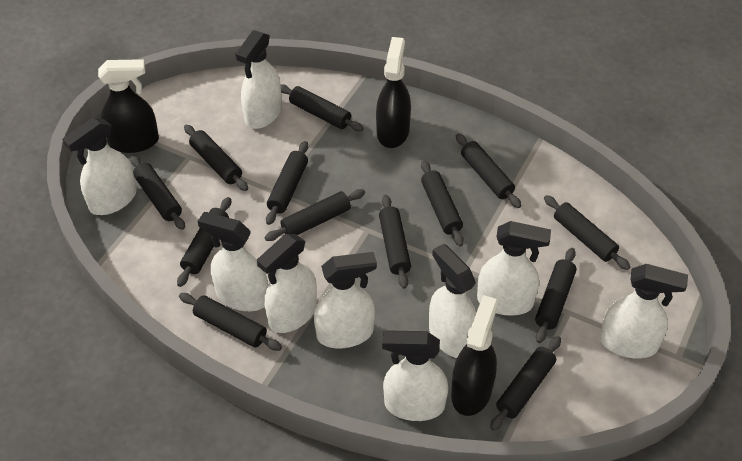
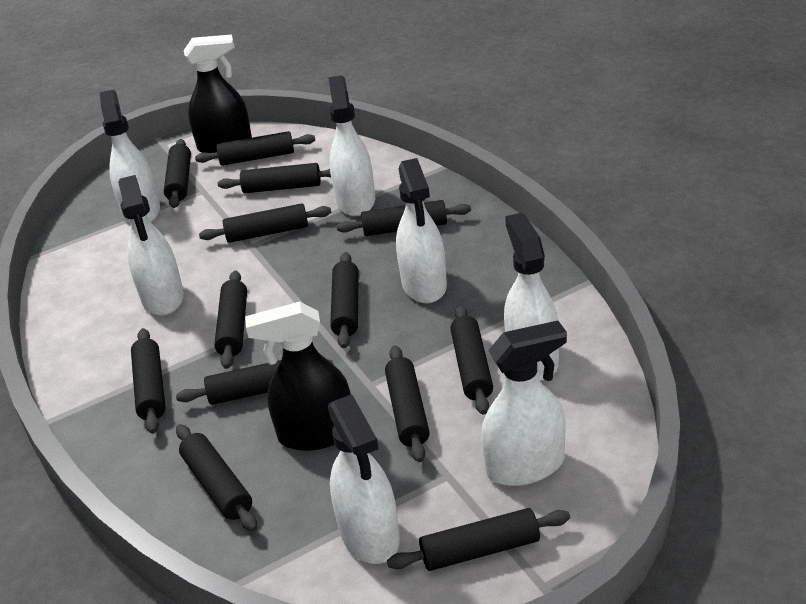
black spray bottle: [98,59,159,153] [376,37,411,148] [451,295,498,416] = 3 -> [184,34,252,153] [245,301,351,451] = 2
white spray bottle: [62,117,137,215] [198,212,268,311] [236,30,282,129] [257,234,317,333] [314,252,377,348] [382,330,448,421] [429,244,476,358] [477,221,551,316] [600,264,688,358] = 9 -> [100,90,160,224] [118,175,184,316] [328,75,375,216] [328,394,400,564] [396,158,447,303] [481,321,567,486] [504,213,559,381] = 7

